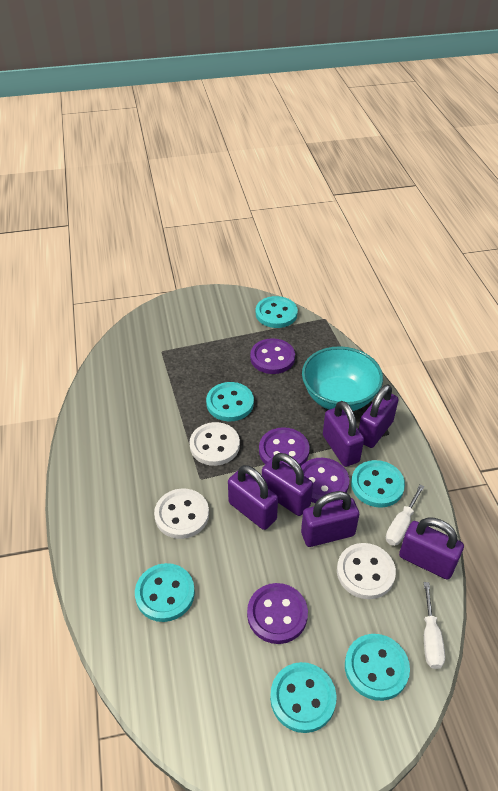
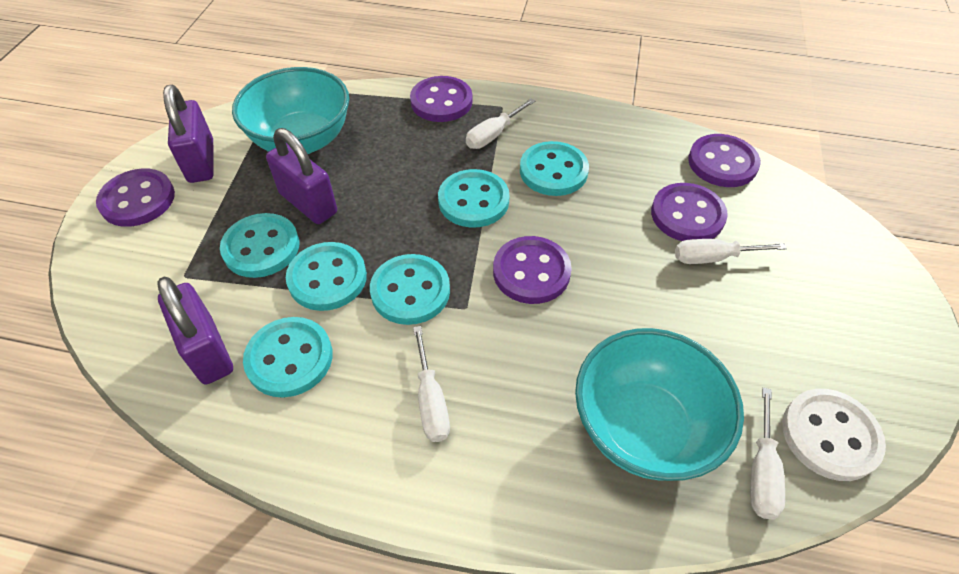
purple button: [247,583,308,644] [250,338,295,374] [259,427,310,468] [301,458,349,503] = 4 -> [96,169,175,227] [410,76,473,122] [493,236,572,304] [651,183,728,241] [688,134,761,187] = 5
purple padlock: [228,465,278,530] [262,453,313,516] [301,491,360,547] [323,401,364,467] [359,385,399,448] [399,517,464,580] = 6 -> [157,277,233,385] [163,85,213,183] [266,128,337,224] = 3
turquoise bowl: [302,346,383,411] = 1 -> [232,67,349,154] [575,328,744,481] = 2
white button: [154,489,209,539] [189,422,240,466] [337,543,396,599] = 3 -> [782,389,886,481] = 1
white screwdriver: [386,484,425,546] [424,582,445,669] = 2 -> [413,326,450,442] [466,98,535,149] [675,239,787,264] [750,388,785,519] = 4

